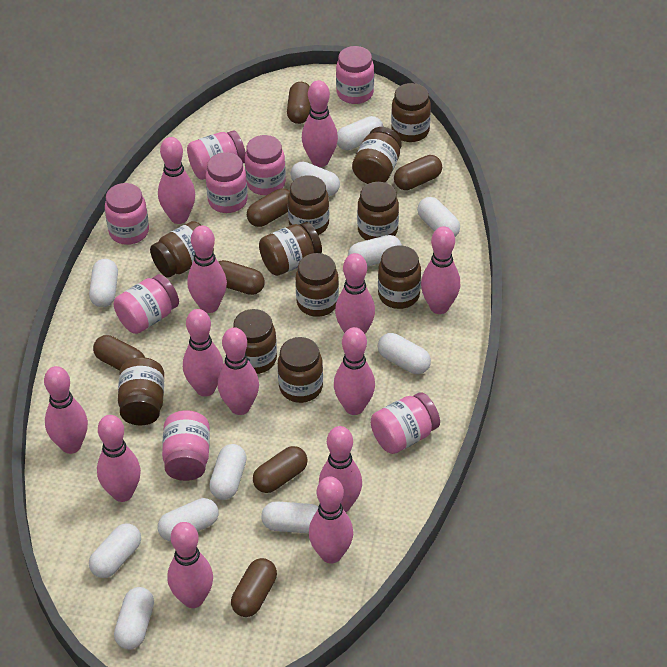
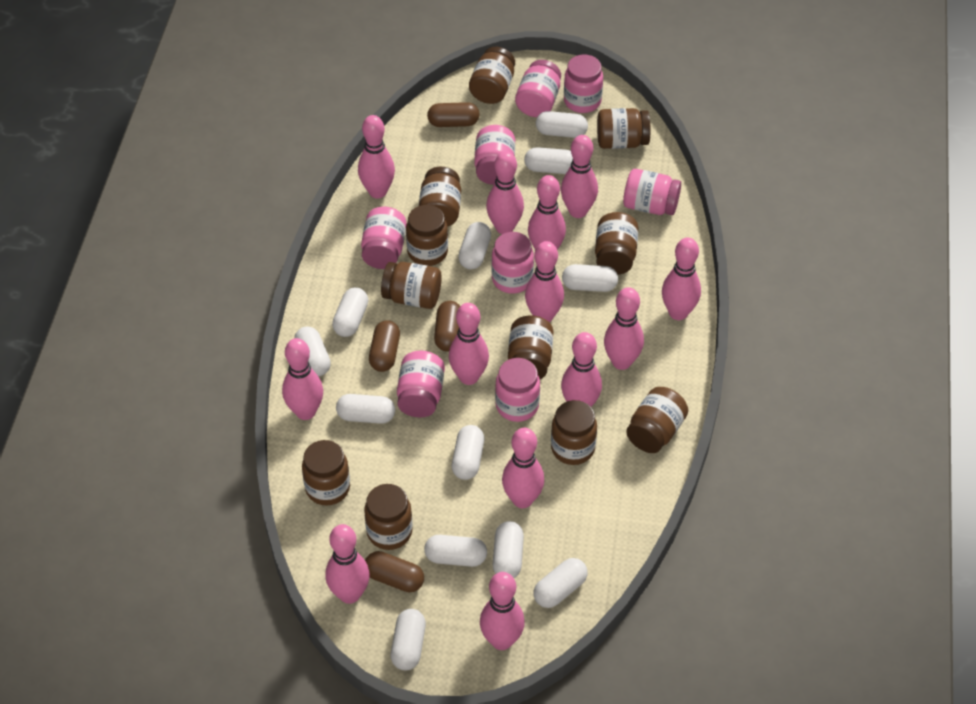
brown capsule: [93,335,145,370] [218,260,265,295] [231,558,277,617] [247,188,290,227] [253,446,308,493] [287,82,311,124] [394,155,442,190] = 7 -> [365,551,424,592] [369,320,400,372] [427,102,480,127] [434,301,460,351] = 4
white capsule: [89,259,118,307] [89,523,141,578] [114,587,154,649] [158,498,219,541] [209,444,247,500] [261,501,319,534] [290,161,340,196] [337,116,383,150] [348,235,402,267] [378,333,431,374] [417,197,460,237] = 11 -> [294,327,331,376] [332,287,368,337] [336,394,395,424] [391,609,426,670] [424,535,487,567] [452,425,484,480] [458,222,491,269] [493,521,524,578] [524,147,573,174] [533,558,588,608] [536,111,588,138] [562,264,618,292] = 12

